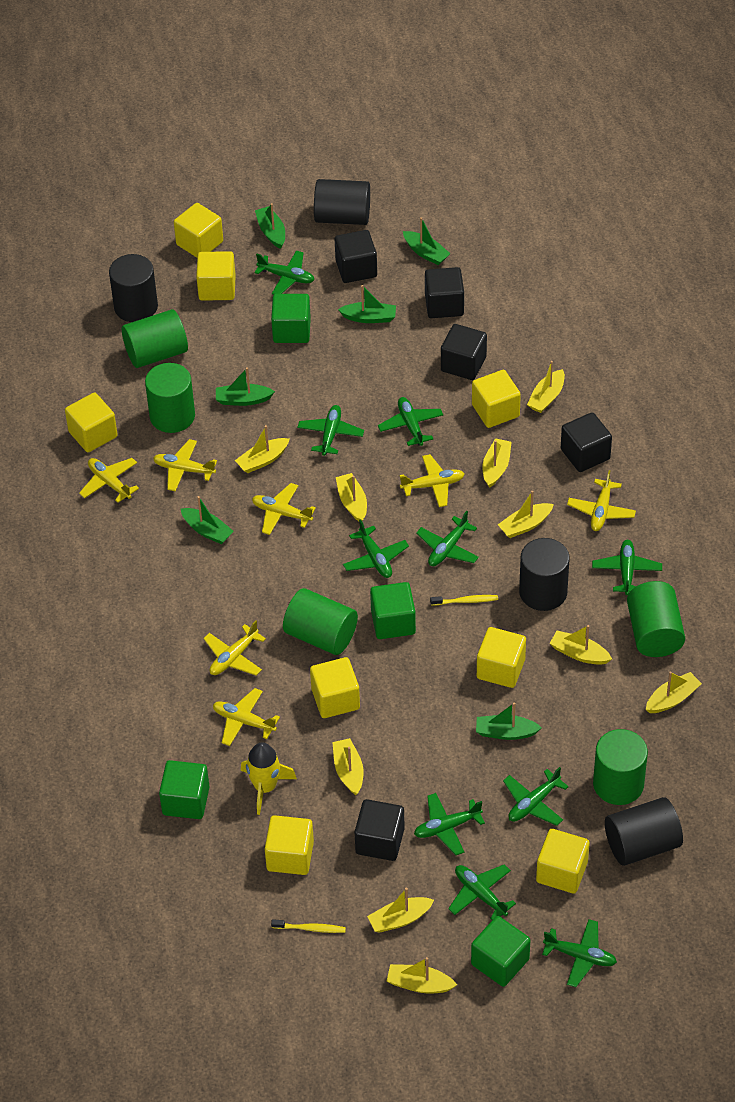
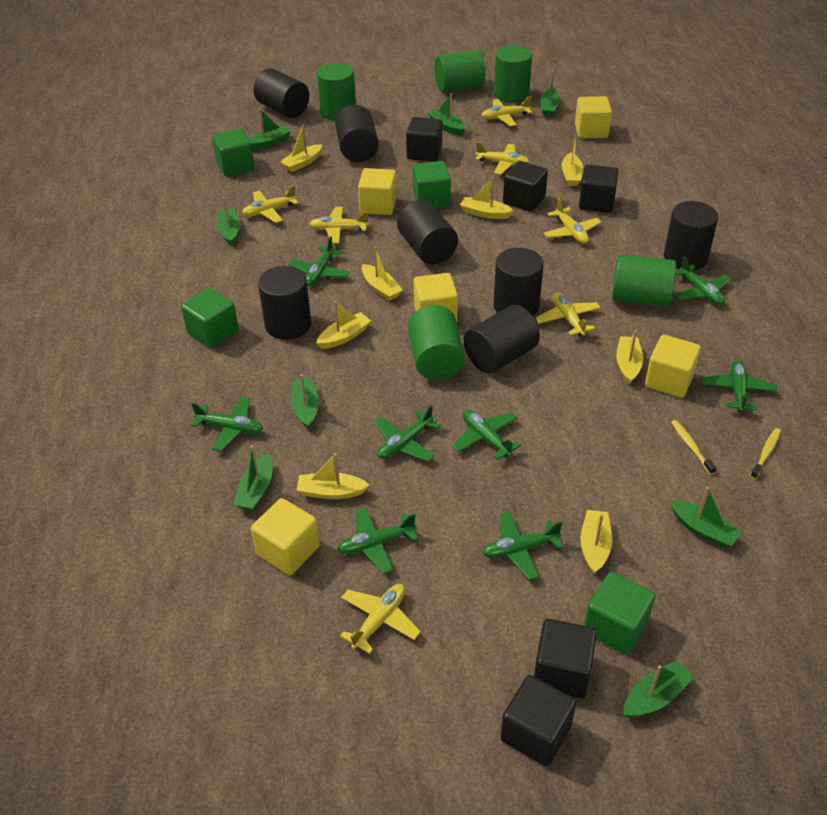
black cylinder: [109,254,158,322] [314,179,370,225] [519,538,570,611] [605,797,683,866] = 4 -> [254,68,309,118] [258,266,311,340] [335,105,379,162] [397,200,458,264] [464,305,540,373] [493,248,543,316] [664,201,718,270] = 7
green boat: [181,496,234,544] [216,367,275,406] [255,203,285,249] [338,285,396,323] [403,217,451,265] [476,702,542,740] = 6 -> [217,197,240,246] [234,445,272,511] [248,108,291,150] [291,374,319,429] [428,93,465,136] [540,70,560,117] [623,660,694,718] [670,487,741,548] = 8
green plane: [255,250,314,295] [297,405,364,456] [343,519,409,578] [378,397,443,446] [414,793,485,855] [416,511,479,566] [448,864,516,920] [503,767,569,826] [542,919,617,987] [592,540,662,595] = 10 -> [191,396,263,452] [288,236,350,286] [338,507,418,574] [374,405,441,462] [452,409,521,460] [483,511,564,580] [674,256,731,305] [702,360,777,412] = 8
yellow boat: [235,425,290,473] [332,738,363,795] [336,473,367,521] [367,888,434,933] [387,957,457,993] [483,438,512,488] [498,491,554,538] [527,361,565,413] [550,625,612,665] [646,672,702,713] = 10 -> [280,125,322,172] [297,453,369,499] [316,301,371,349] [362,247,403,301] [460,177,514,219] [562,135,583,186] [580,510,612,574] [616,330,643,384] = 8
yellow cube: [65,392,118,452] [174,203,223,258] [196,251,236,301] [265,815,314,875] [310,657,360,718] [472,370,521,428] [477,627,526,688] [536,829,590,894] = 8 -> [251,498,320,575] [358,168,397,215] [414,273,458,323] [575,96,612,138] [645,335,701,398] = 5
yellow rocket: [241,742,297,815] = 1 -> none = 0

